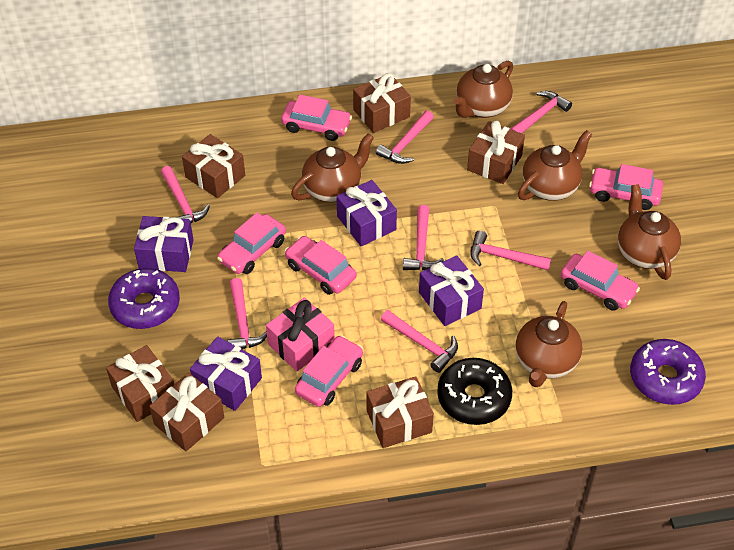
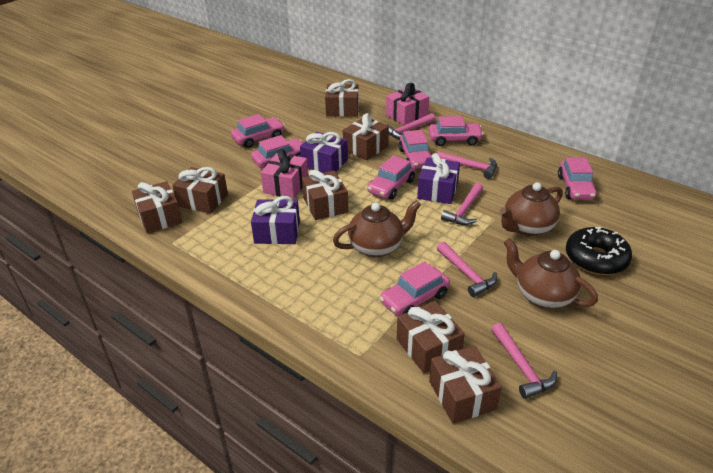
brown gift: [106,345,174,422] [149,373,224,451] [182,134,245,198] [353,73,411,133] [366,376,434,448] [467,121,525,184] = 6 -> [132,181,183,234] [172,167,228,214] [302,170,348,220] [325,79,359,117] [343,113,389,160] [397,301,465,374] [429,346,502,424] = 7
brown teapot: [291,133,374,202] [454,61,513,118] [516,301,583,387] [518,130,592,201] [618,184,681,280] = 5 -> [333,200,421,257] [500,182,563,236] [504,238,598,309] = 3
pink car: [217,213,286,274] [281,95,352,141] [285,236,356,295] [295,335,363,407] [561,251,640,311] [589,164,663,210] = 6 -> [231,114,285,148] [251,135,303,168] [367,155,416,200] [379,261,450,316] [399,130,432,169] [429,116,484,146] [558,158,597,200] = 7
pink gift: [266,297,335,371] = 1 -> [261,149,308,199] [386,83,429,125] = 2
pink hammer: [161,166,210,223] [227,278,267,349] [376,110,434,164] [381,310,458,373] [403,205,444,270] [470,230,551,270] [510,91,572,133] = 7 -> [387,113,435,139] [437,151,497,179] [437,242,497,297] [441,183,483,225] [491,323,557,399] = 5
purple donut: [108,268,180,329] [630,339,706,405] = 2 -> none = 0
purple gift: [134,216,194,272] [190,337,262,411] [336,180,397,246] [419,255,484,326] = 4 -> [251,196,300,244] [300,132,348,173] [417,153,460,204] = 3

